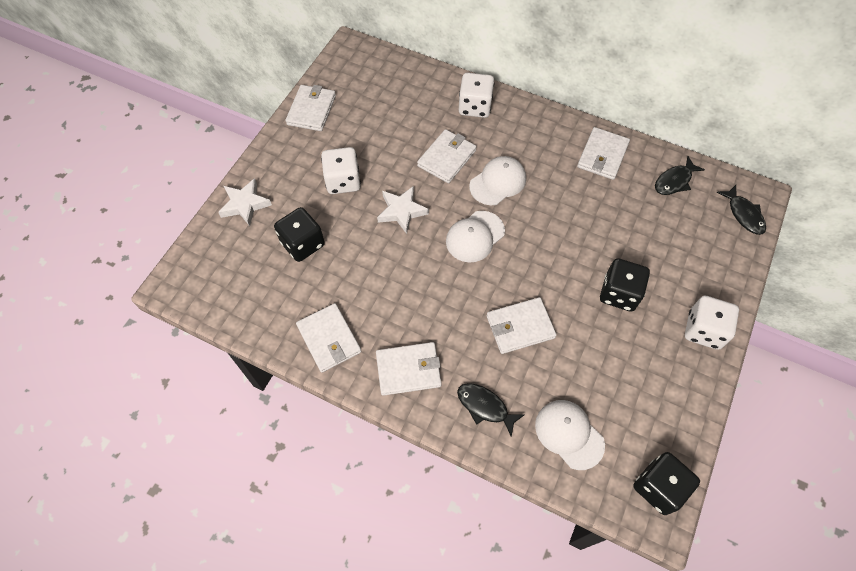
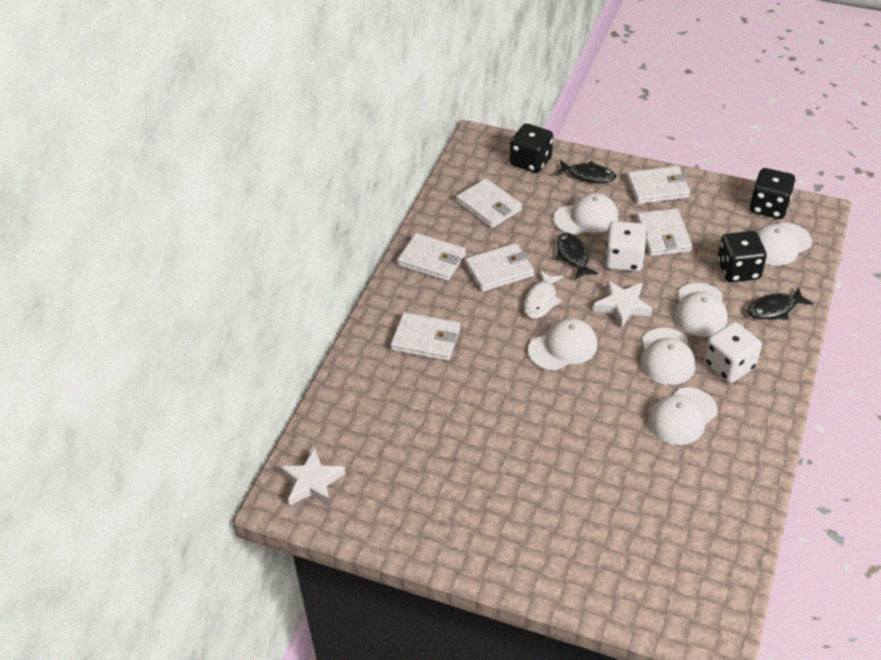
white cap: [446,211,505,262] [469,156,526,205] [535,400,605,470] = 3 -> [528,318,597,371] [554,193,618,235] [641,328,695,385] [648,387,717,445] [674,283,728,336] [756,223,812,266] = 6
white dice: [321,147,361,194] [459,73,494,118] [685,296,739,350] = 3 -> [605,221,647,271] [704,322,762,383] = 2
white fish: none = 0 -> [524,270,564,319] = 1

